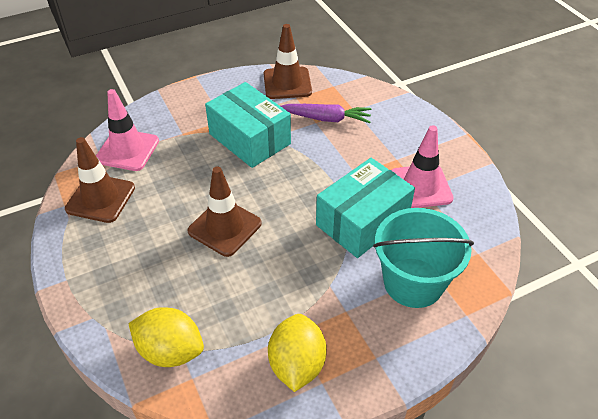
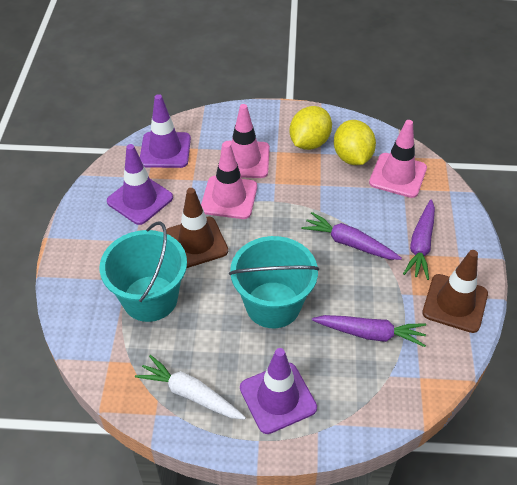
brown traffic cone: [65,137,135,223] [187,166,262,257] [264,24,312,99] = 3 -> [166,188,228,268] [422,250,488,333] = 2
pink traffic cone: [96,89,159,171] [391,125,454,208] = 2 -> [201,142,257,219] [221,104,270,178] [369,120,427,198] = 3
purple carrot: [281,104,371,123] = 1 -> [301,212,402,260] [312,315,426,347] [403,200,435,280] = 3
purple traffic cone: none = 0 -> [107,144,173,225] [140,94,191,168] [240,348,317,434] = 3
turquoise box: [205,82,291,168] [316,158,415,258] = 2 -> none = 0
turquoise bucket: [373,208,474,308] = 1 -> [100,222,187,322] [229,236,319,328] = 2
white carrot: none = 0 -> [135,355,246,420] = 1

